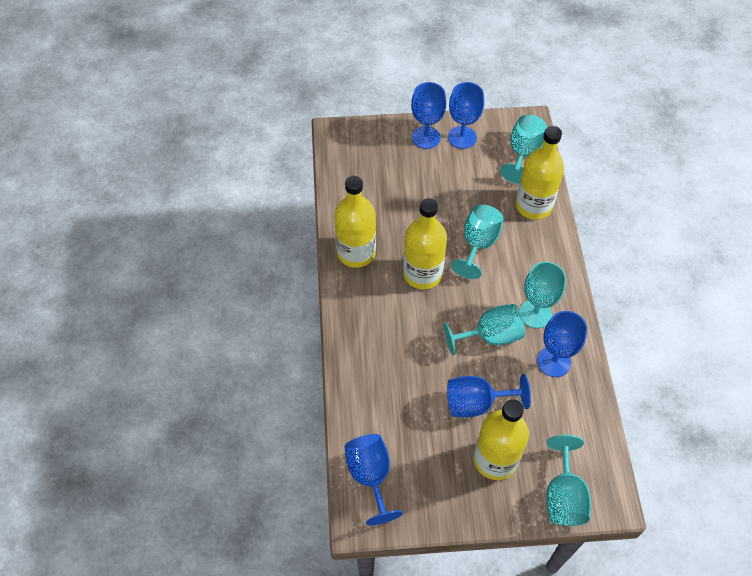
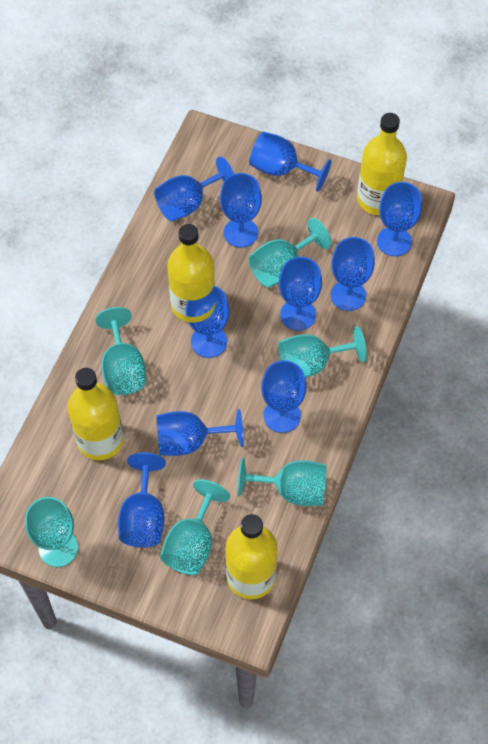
blue goblet: [345,434,403,525] [411,82,446,149] [447,374,531,417] [448,82,484,149] [537,311,587,377] = 5 -> [118,452,166,547] [154,157,234,221] [156,409,244,456] [186,284,230,358] [220,173,262,247] [249,132,331,192] [261,360,306,433] [279,257,322,330] [331,237,375,311] [377,182,422,256] = 10
turquoise goblet: [444,304,525,355] [451,204,504,279] [500,115,547,184] [520,262,566,328] [546,435,591,526] = 5 -> [25,497,78,567] [95,307,146,395] [160,480,230,575] [238,458,327,506] [248,218,331,287] [278,326,367,378] = 6

